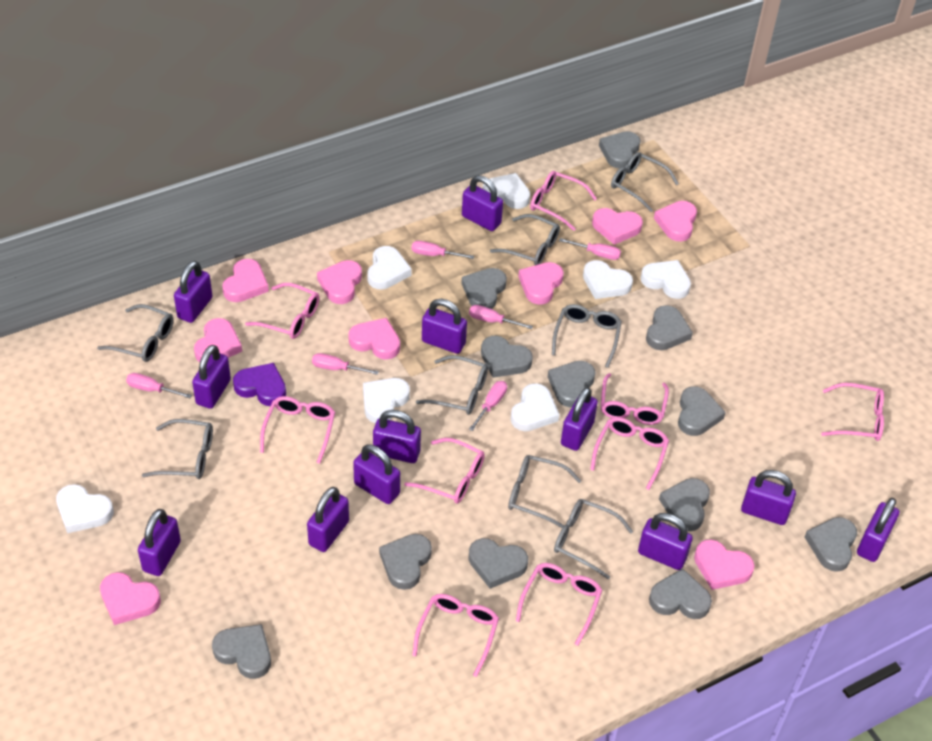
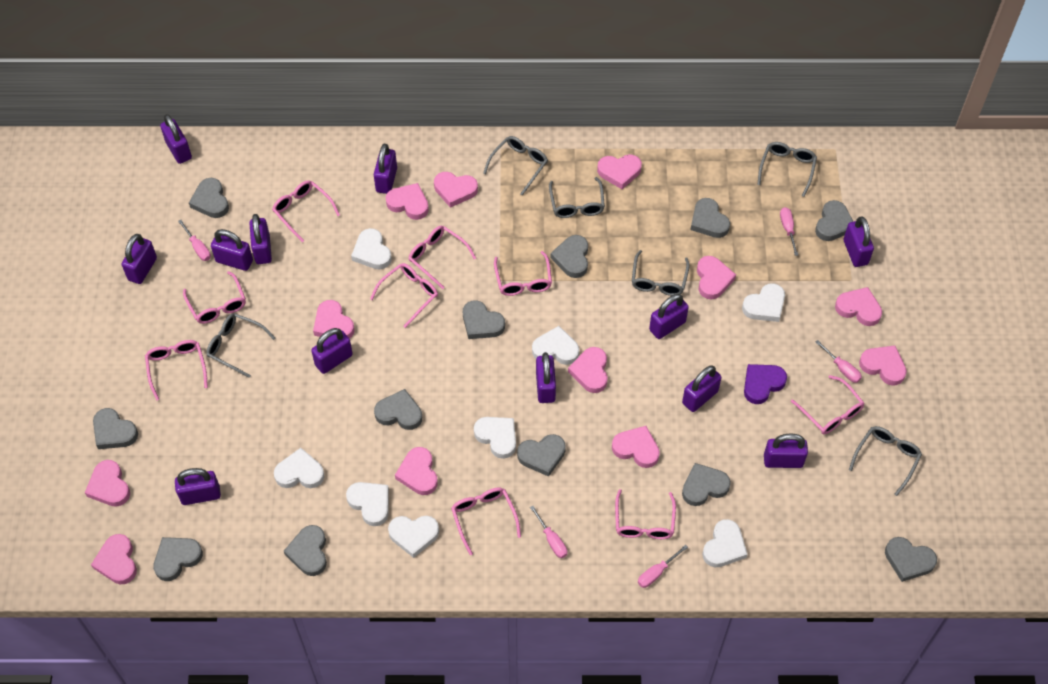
grey glasses: [97,304,174,362] [142,419,213,479] [416,355,488,415] [490,214,560,265] [508,455,581,528] [552,304,622,368] [554,499,633,579] [611,152,679,212] = 8 -> [206,313,275,378] [483,136,548,196] [549,177,605,218] [632,250,690,296] [757,142,817,197] [849,426,922,496] = 6
pink heart: [100,572,161,625] [194,318,242,363] [222,259,269,302] [317,260,362,304] [348,318,400,359] [518,262,564,305] [592,208,643,245] [654,201,697,242] [694,539,755,590] = 9 -> [85,460,130,507] [91,534,137,584] [313,300,355,339] [386,183,429,220] [395,447,438,495] [434,172,478,208] [568,347,608,393] [597,154,642,189] [612,426,660,468] [697,256,736,299] [835,287,882,326] [859,345,907,385] = 12
pink screwdriver: [126,373,192,398] [312,353,379,375] [412,241,474,259] [469,305,533,329] [469,381,507,431] [559,238,621,260] = 6 -> [178,220,211,261] [530,506,567,558] [638,545,688,588] [780,207,798,256] [815,340,862,383] = 5
white heart: [56,484,114,533] [363,378,410,423] [367,246,412,289] [483,173,530,209] [510,383,559,431] [583,260,633,299] [641,260,691,299] = 7 -> [274,448,325,488] [346,482,389,526] [351,228,392,270] [388,516,439,558] [474,417,516,459] [532,326,579,365] [702,519,748,567] [742,283,785,322] = 8

